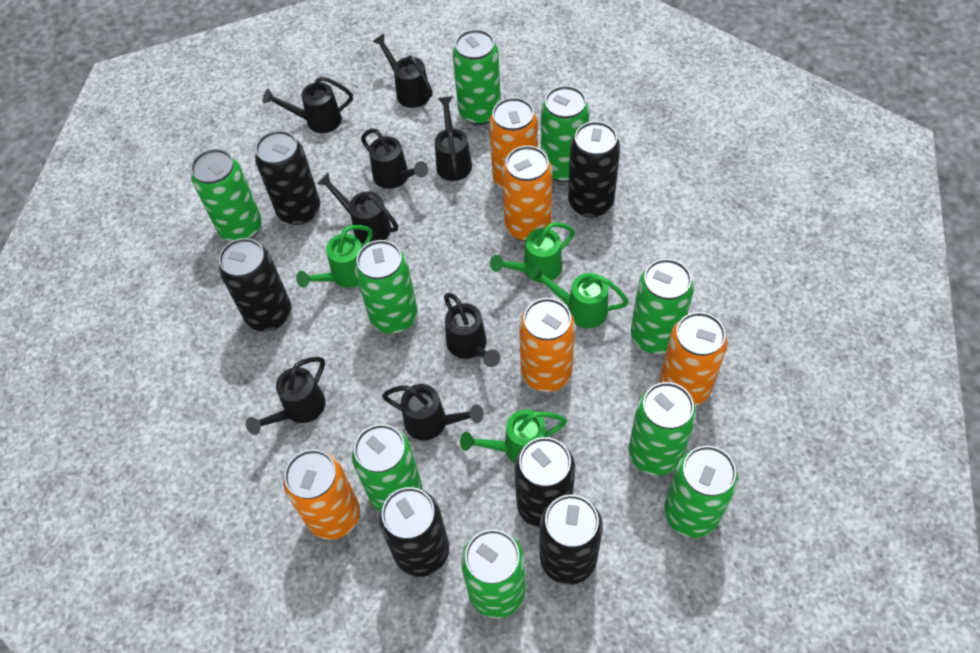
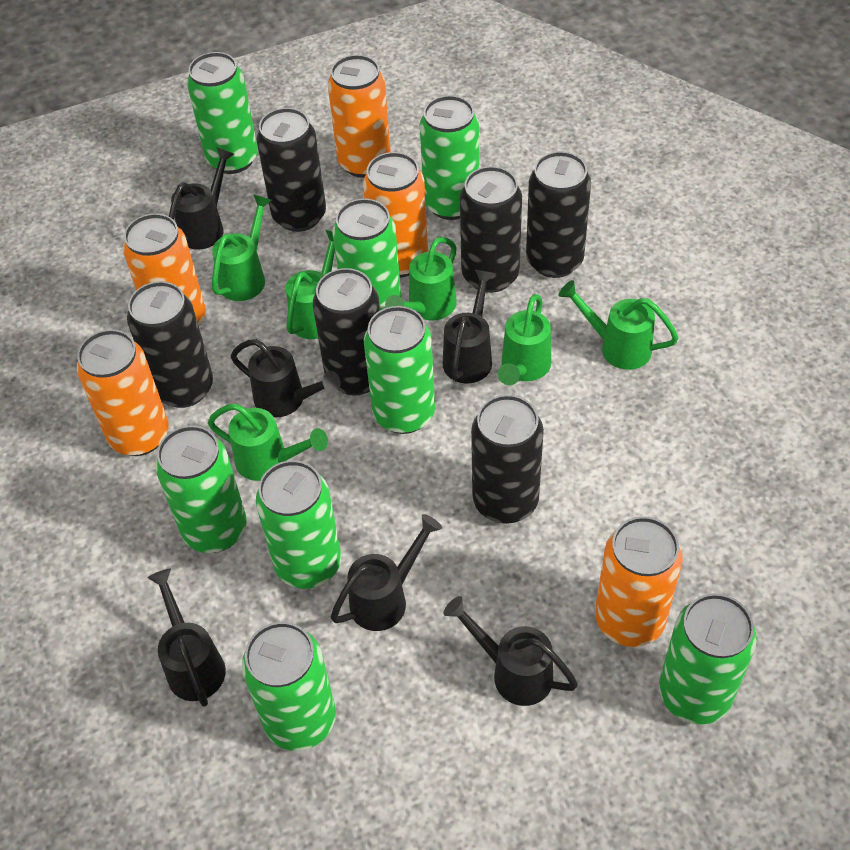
black watering can: [246,357,326,435] [263,76,353,133] [317,172,398,244] [361,129,428,189] [372,34,433,108] [382,384,484,440] [435,97,472,181] [444,293,500,367] = 8 -> [147,568,226,707] [169,147,234,250] [231,339,341,417] [331,514,442,631] [443,270,495,384] [443,596,578,706] = 6
green can: [191,149,262,242] [352,424,422,512] [355,240,418,334] [452,29,501,125] [461,529,526,618] [541,86,590,182] [629,382,697,476] [631,259,694,354] [664,446,738,538] = 9 -> [155,425,247,553] [187,52,258,174] [242,622,336,751] [256,460,341,589] [333,199,401,310] [364,306,435,434] [420,95,479,220] [659,593,757,724] = 8
green watering can: [296,225,373,288] [460,409,567,463] [490,222,575,283] [529,264,629,328] = 4 -> [208,403,328,481] [212,194,272,301] [286,230,335,339] [385,237,457,320] [498,294,551,385] [559,280,678,370] = 6

